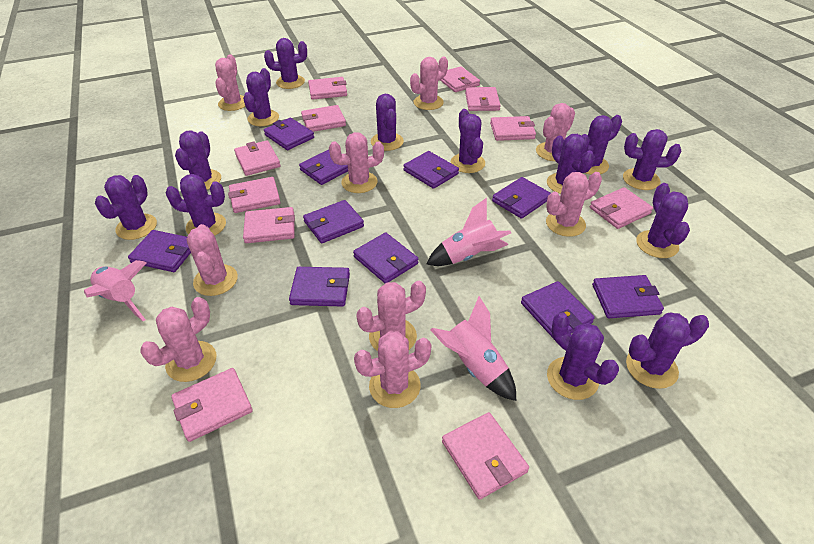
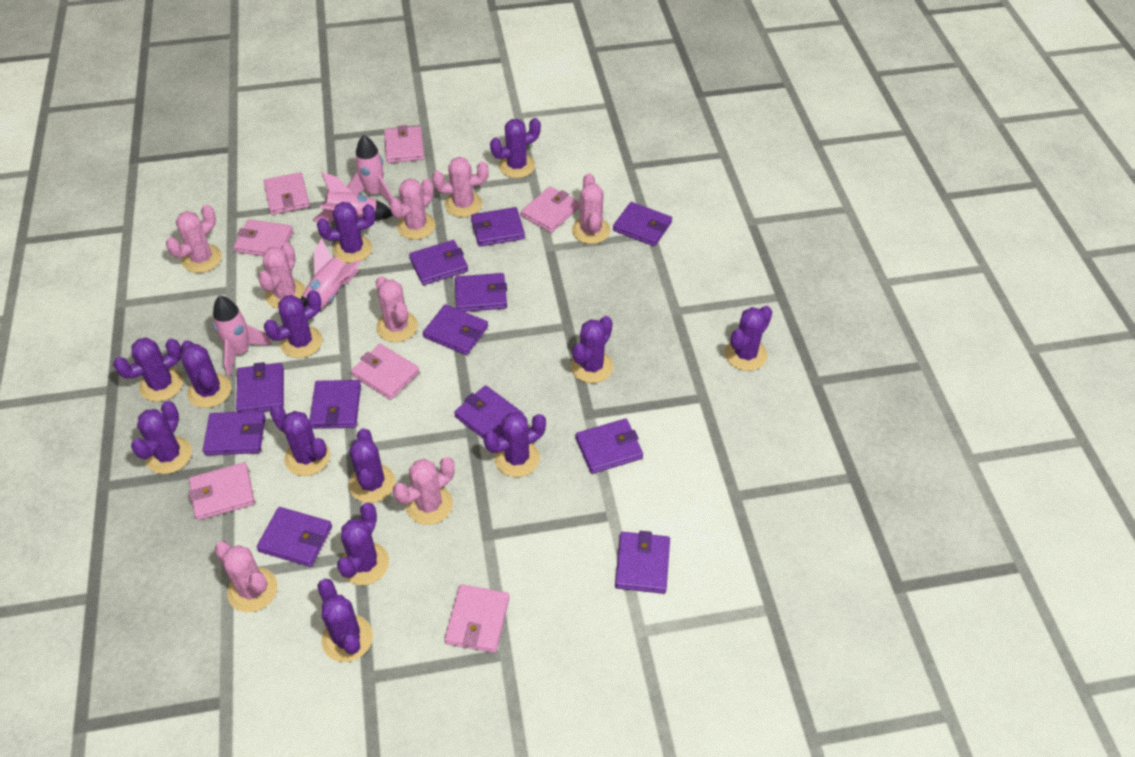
pink cactus: [140,297,216,382] [187,224,238,296] [215,54,245,111] [329,132,384,193] [354,331,432,408] [356,281,426,351] [410,57,448,110] [536,103,575,161] [546,172,602,237] = 9 -> [166,205,222,273] [214,541,278,612] [258,243,306,309] [376,276,418,342] [389,178,436,240] [393,457,455,525] [432,157,489,217] [572,173,610,244] = 8
pink rocket: [84,260,147,321] [426,198,511,266] [430,296,516,401] = 3 -> [213,296,272,376] [301,238,361,311] [313,172,393,222] [347,135,392,202] = 4
pink wallet: [171,368,253,442] [228,177,280,213] [234,140,280,176] [243,207,295,243] [301,105,346,132] [308,77,347,100] [440,66,480,92] [442,412,529,500] [465,87,501,111] [490,116,536,141] [590,187,653,229] = 11 -> [189,462,255,520] [233,219,293,256] [264,172,310,215] [351,344,420,400] [384,125,424,163] [444,584,510,653] [521,186,580,233] = 7
purple wallet: [128,230,191,272] [264,118,314,150] [289,267,350,306] [299,150,348,185] [303,200,364,243] [353,233,418,283] [403,151,459,189] [492,177,551,219] [521,281,595,339] [592,275,664,318] = 10 -> [203,411,266,455] [236,362,284,412] [257,507,332,567] [309,380,361,429] [409,240,468,285] [423,304,488,355] [454,385,524,438] [455,273,507,312] [471,207,525,247] [576,419,643,474] [613,202,672,246] [615,531,670,594] = 12

